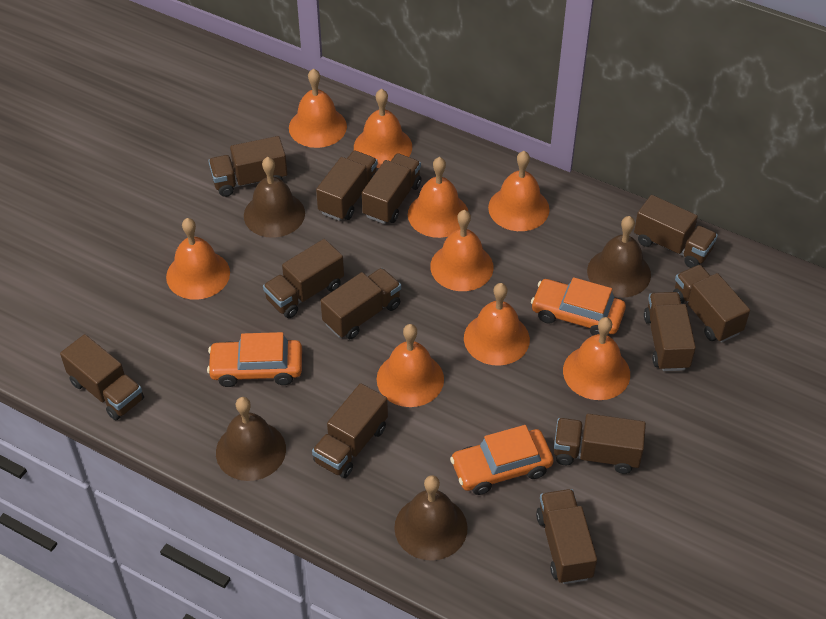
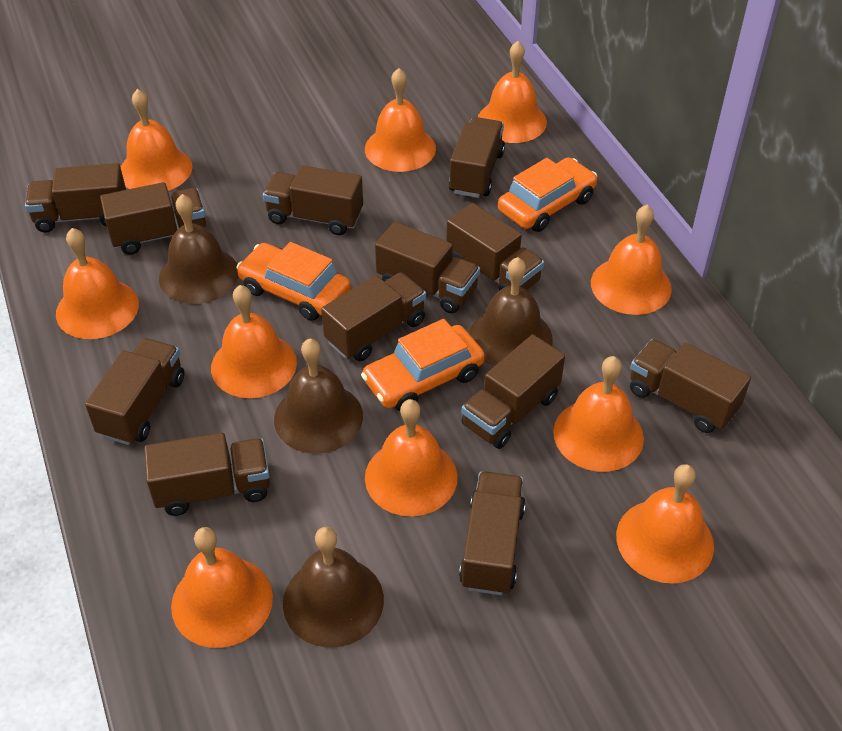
orange bell: [166,218,230,300] [289,69,347,148] [354,89,412,168] [377,324,444,407] [408,157,468,238] [430,210,494,291] [464,283,530,366] [488,151,550,231] [563,317,630,400] = 9 -> [56,228,139,339] [121,89,193,191] [171,527,273,648] [211,285,297,398] [365,68,436,172] [365,399,458,516] [478,41,547,143] [553,356,644,472] [591,205,672,315] [616,464,714,584] = 10

